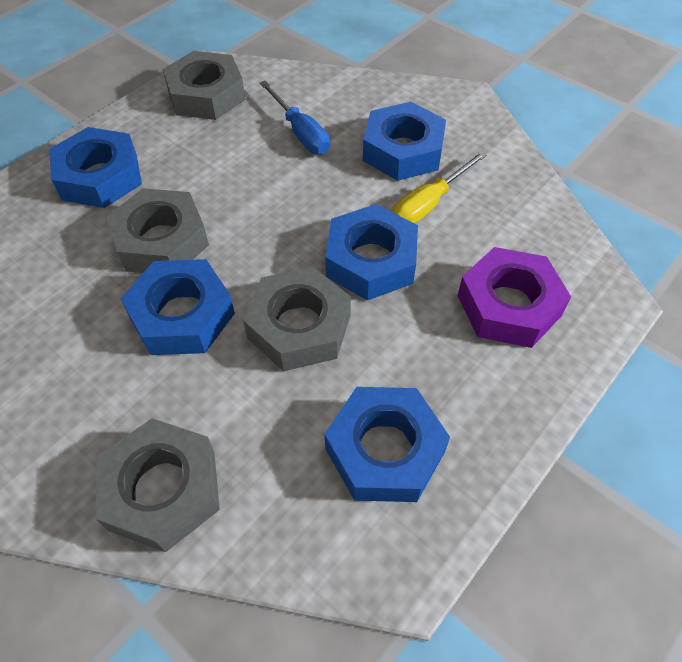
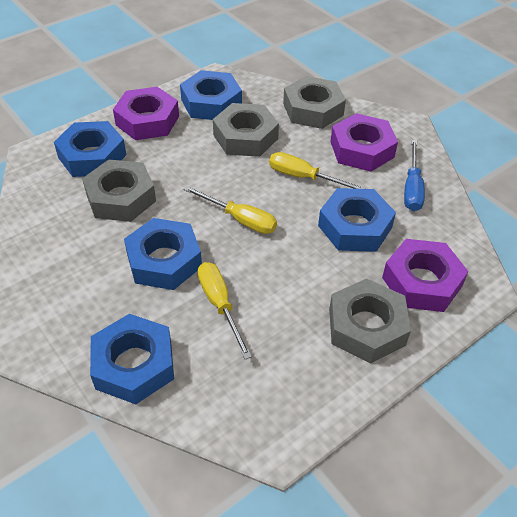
purple nut: [458,247,571,348] = 1 -> [113,87,179,140] [330,113,398,172] [382,239,469,312] = 3
yellow screwdriver: [393,151,487,223] = 1 -> [183,185,277,234] [197,262,252,359] [269,152,366,189] = 3

